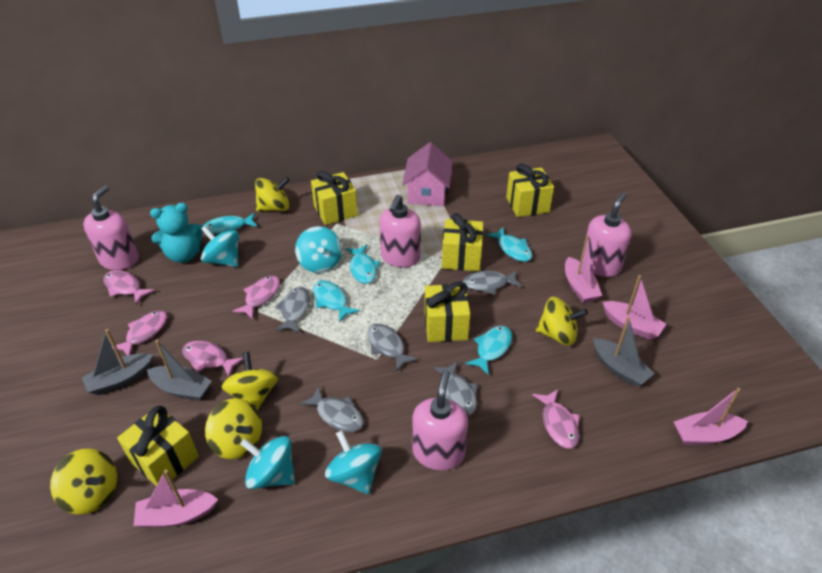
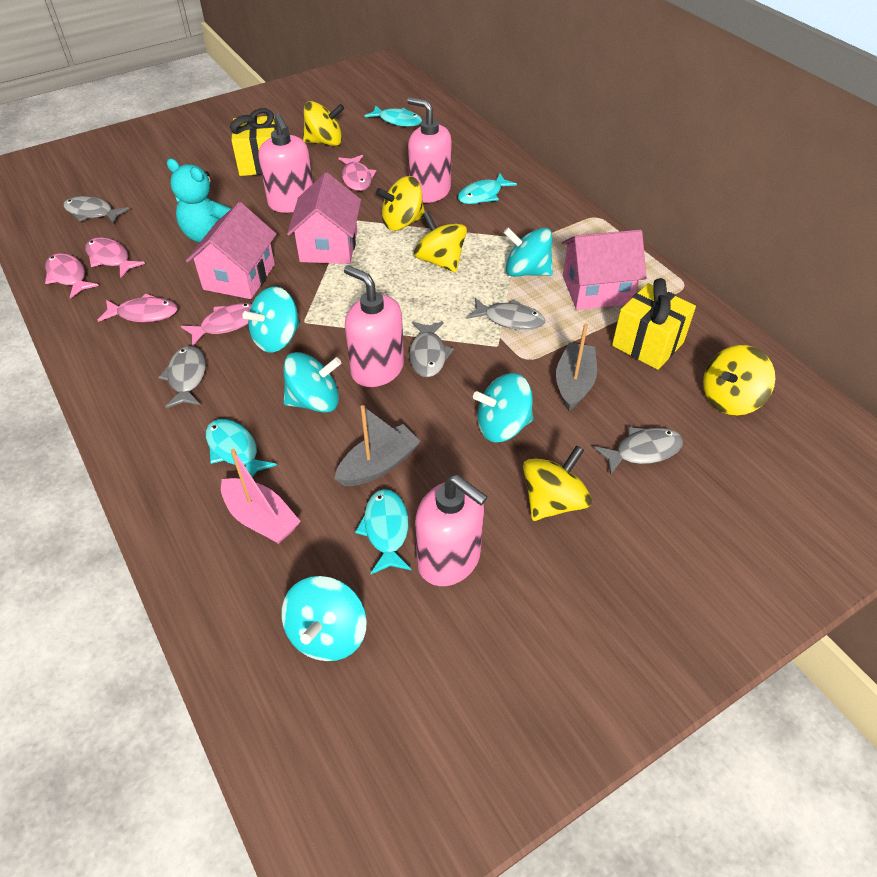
grey boat: [82,329,153,395] [147,340,212,401] [593,317,655,387] = 3 -> [334,405,421,486] [556,323,597,411] = 2
pink boat: [134,470,218,528] [565,235,602,303] [603,275,666,340] [674,388,748,445] = 4 -> [221,449,301,544] = 1
pink house: [402,142,453,206] = 1 -> [186,202,277,299] [287,172,361,264] [562,230,647,310] = 3
turquoise fish: [203,213,257,234] [313,280,360,322] [346,245,380,284] [465,326,512,375] [486,227,532,262] = 5 -> [206,419,277,477] [355,489,411,574] [364,105,422,127] [458,173,517,204] = 4
turquoise spinning top: [201,226,239,267] [240,436,295,489] [295,226,342,273] [325,430,382,494] = 4 -> [242,287,300,352] [281,576,367,661] [284,352,341,413] [473,373,533,442] [503,228,553,277] = 5
yellow gift: [117,405,199,486] [311,171,358,225] [424,281,470,342] [442,213,484,271] [506,163,554,217] = 5 -> [230,108,276,176] [612,278,696,370] = 2

